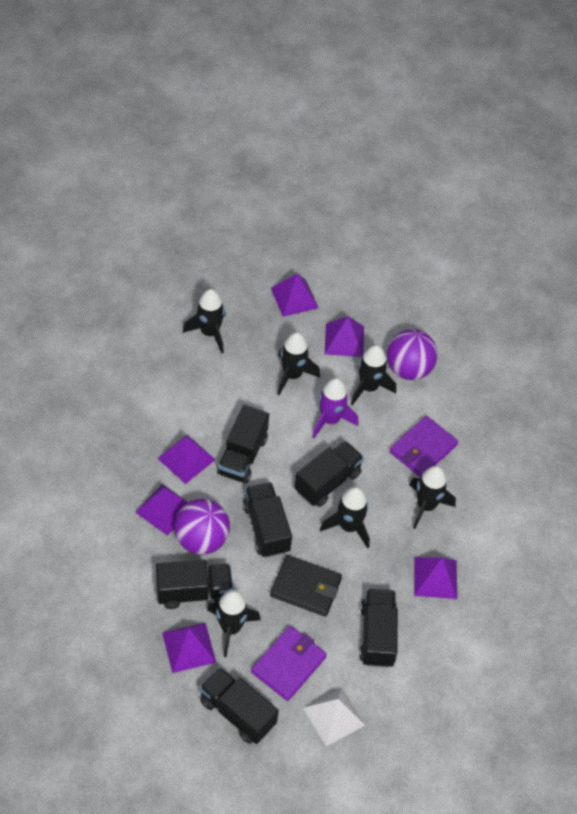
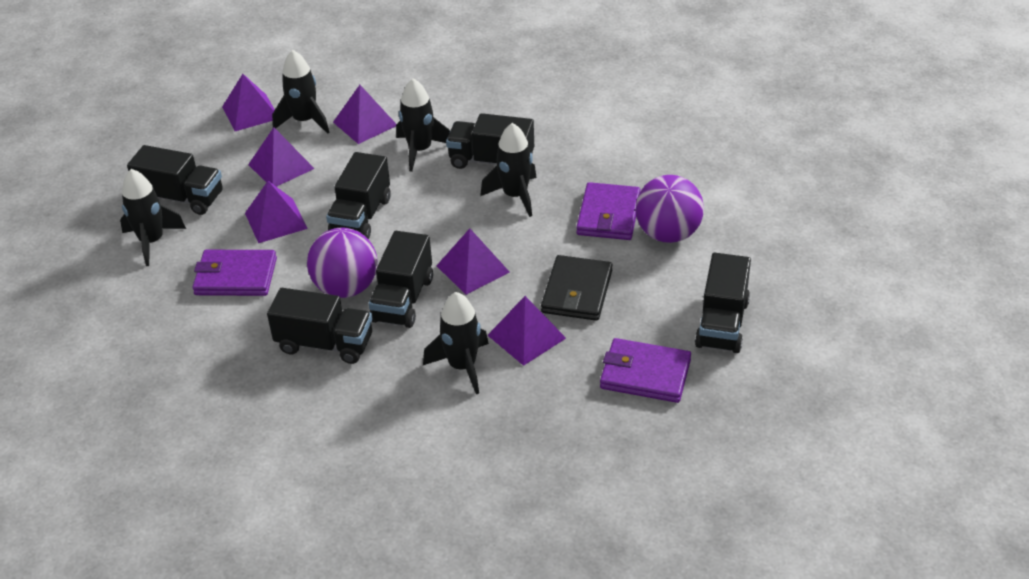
black rocket: [183,289,225,353] [207,590,261,657] [278,332,320,395] [320,487,370,549] [351,345,396,405] [409,466,456,529] = 6 -> [120,169,186,266] [272,50,329,134] [396,78,450,172] [423,292,489,394] [480,123,537,217] = 5
purple rocket: [312,378,358,439] = 1 -> none = 0
purple wallet: [251,626,327,701] [389,416,458,478] = 2 -> [192,250,277,296] [576,182,640,240] [600,338,691,403] = 3
white pyramid: [303,687,365,746] = 1 -> none = 0

